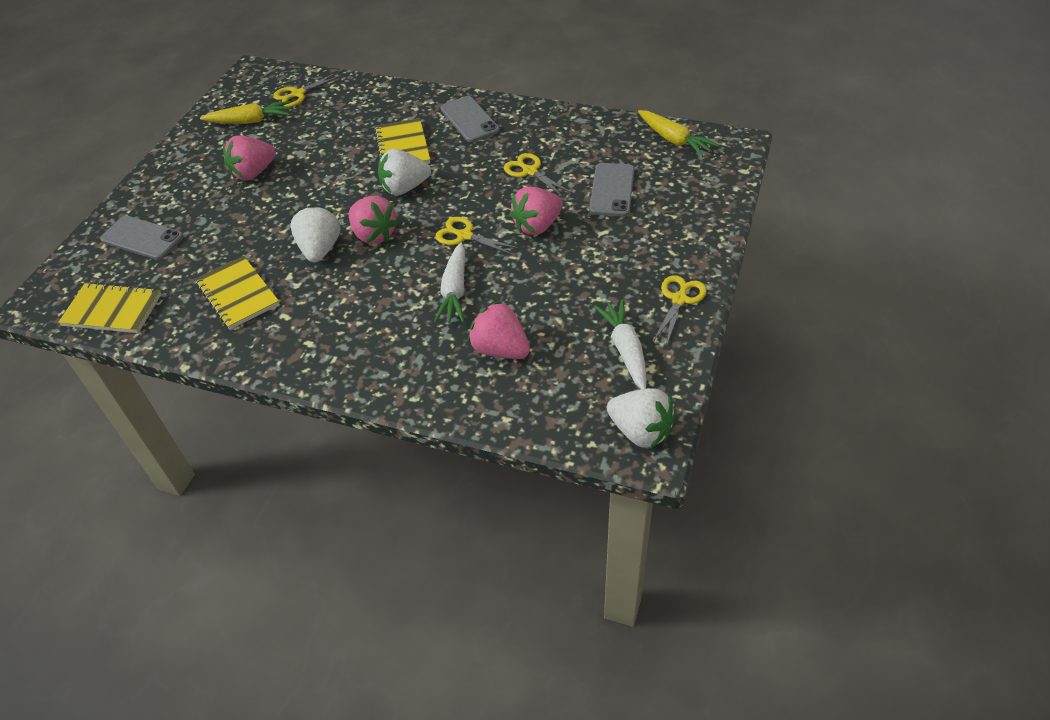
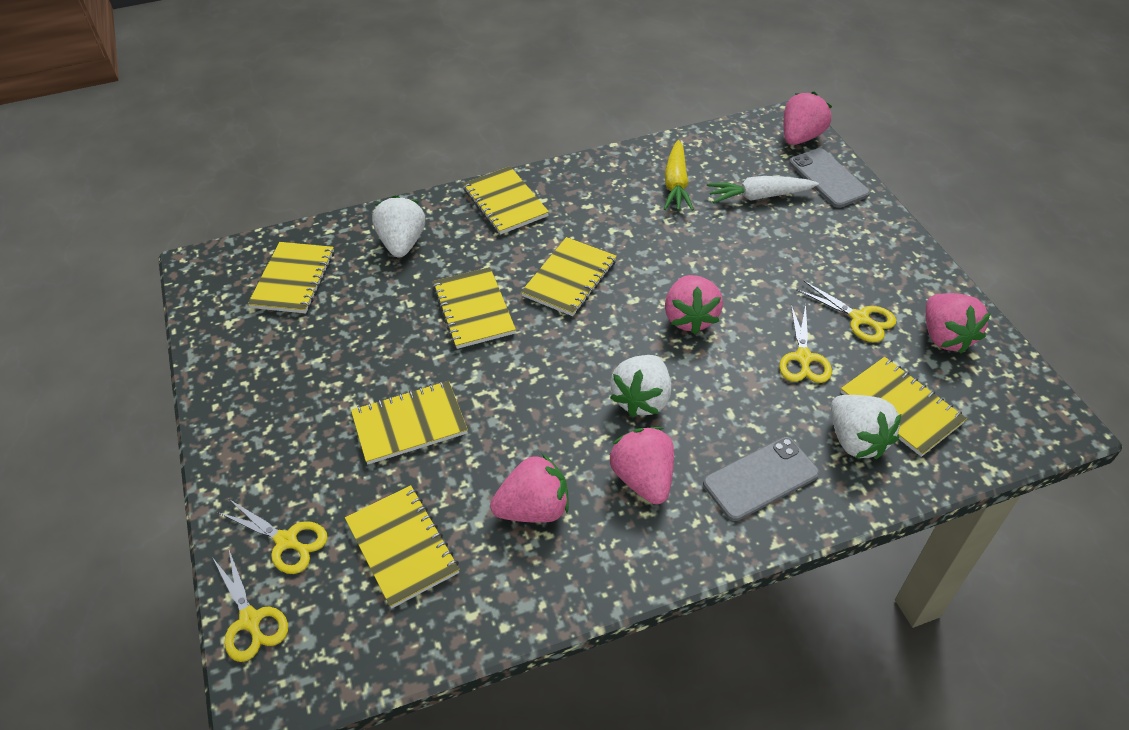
grey phone: [100,216,184,260] [440,96,500,142] [589,163,634,217] = 3 -> [703,437,819,521] [789,148,870,208] = 2
pink strawberry: [223,135,276,180] [349,196,399,244] [468,301,530,359] [509,187,563,235] = 4 -> [490,454,569,523] [610,427,674,504] [665,275,723,334] [783,92,832,145] [926,293,991,353] = 5
white carrot: [434,242,465,323] [594,299,647,389] = 2 -> [707,176,819,203] = 1
yellow carrot: [200,101,291,124] [638,110,719,157] = 2 -> [664,140,694,211] = 1
yellow notebook: [58,282,162,333] [195,256,280,330] [374,118,430,164] = 3 -> [248,242,334,313] [345,485,460,609] [351,381,468,464] [433,267,516,349] [463,166,549,235] [521,237,617,316] [841,357,967,457] = 7

